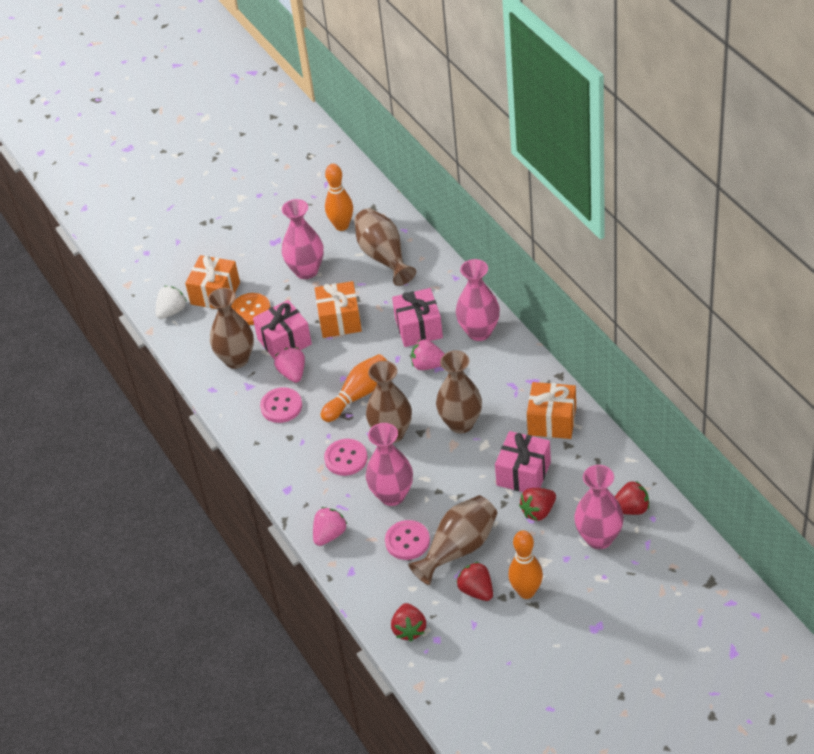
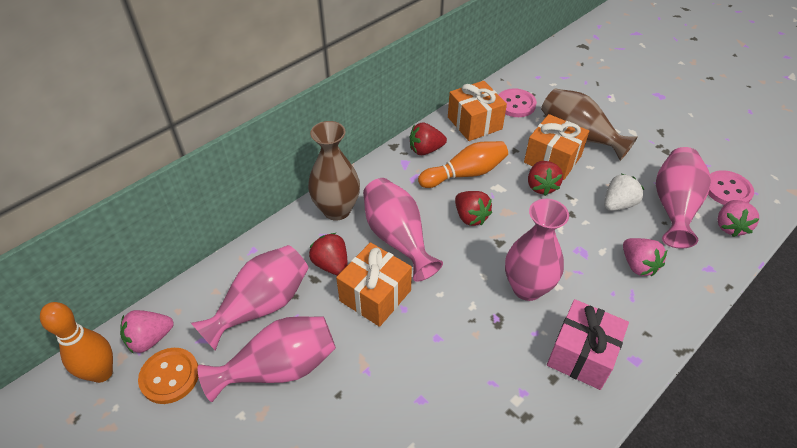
brown vase: [208,288,254,369] [354,208,416,286] [366,361,412,443] [408,495,497,585] [436,350,482,433] = 5 -> [308,121,360,221] [541,88,638,161] = 2
orange bowling pin: [321,354,387,422] [325,164,353,231] [508,530,543,599] = 3 -> [40,302,113,383] [418,141,508,188] = 2
pink button: [260,387,302,423] [324,439,367,476] [385,520,430,560] = 3 -> [499,88,537,117] [708,170,754,205] = 2
pink gift: [253,300,312,360] [392,288,443,347] [495,431,551,492] = 3 -> [547,299,629,390] = 1
pink vase: [282,199,324,279] [366,423,413,506] [456,259,500,341] [574,465,624,549] = 4 -> [191,245,308,351] [198,316,336,402] [363,178,443,282] [505,199,569,301] [656,147,711,249] = 5

